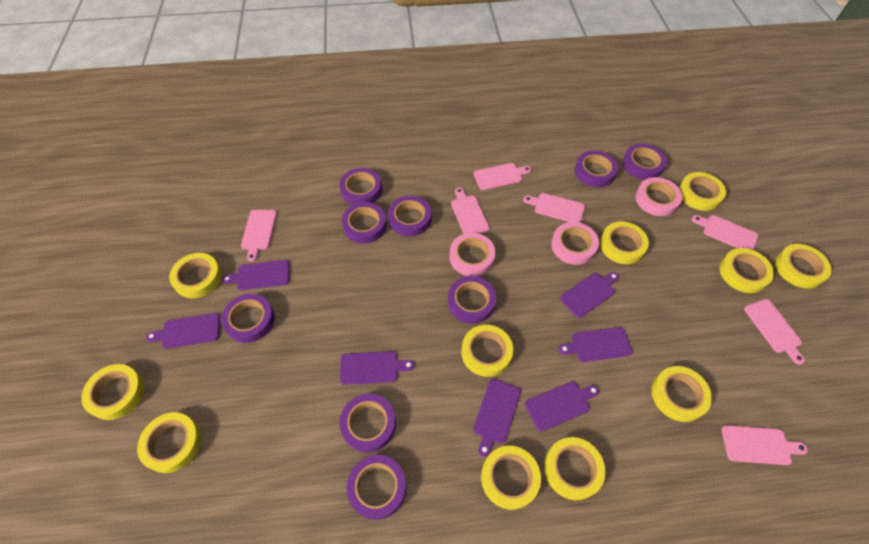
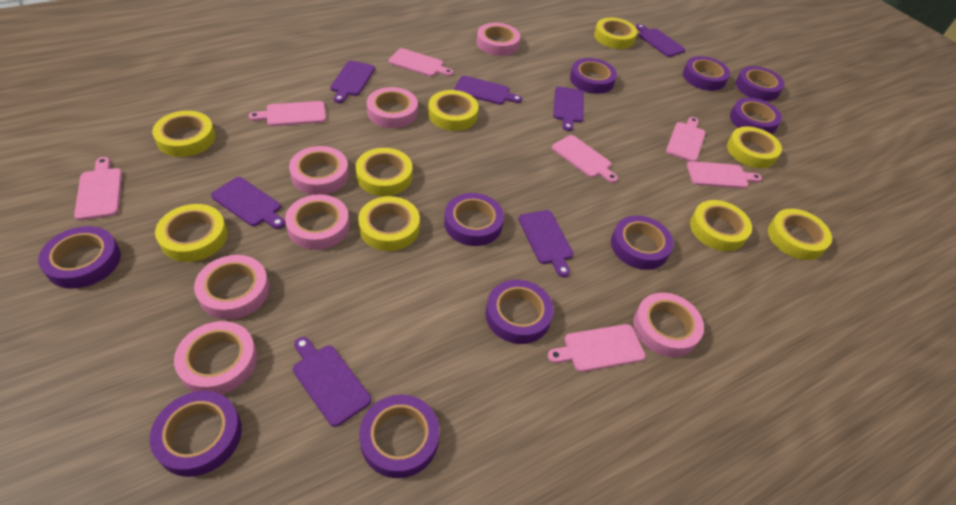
pink tape: [450,233,496,276] [551,222,599,265] [635,177,682,216] = 3 -> [174,321,257,394] [194,255,269,319] [285,194,350,250] [289,146,349,195] [367,87,418,128] [477,23,520,56] [633,293,704,357] = 7
purple tape: [221,294,275,343] [339,168,382,205] [340,394,396,453] [342,202,387,244] [347,455,407,520] [388,196,432,236] [448,276,496,324] [575,150,618,187] [623,144,667,180] = 9 -> [38,226,121,289] [149,391,242,477] [359,395,440,478] [444,193,504,246] [486,280,554,344] [570,58,617,94] [611,215,674,270] [683,56,730,91] [730,98,782,134] [736,66,784,101] = 10
yellow tape: [81,364,144,420] [137,412,201,473] [169,253,222,298] [461,325,513,377] [481,446,541,510] [544,437,605,500] [600,221,649,264] [651,366,712,422] [679,172,726,211] [719,248,774,293] [775,244,831,288] = 11 -> [152,111,215,157] [155,204,228,262] [356,148,412,196] [358,196,420,251] [428,90,479,131] [594,18,637,49] [690,200,752,251] [727,126,782,168] [768,209,832,260] = 9

